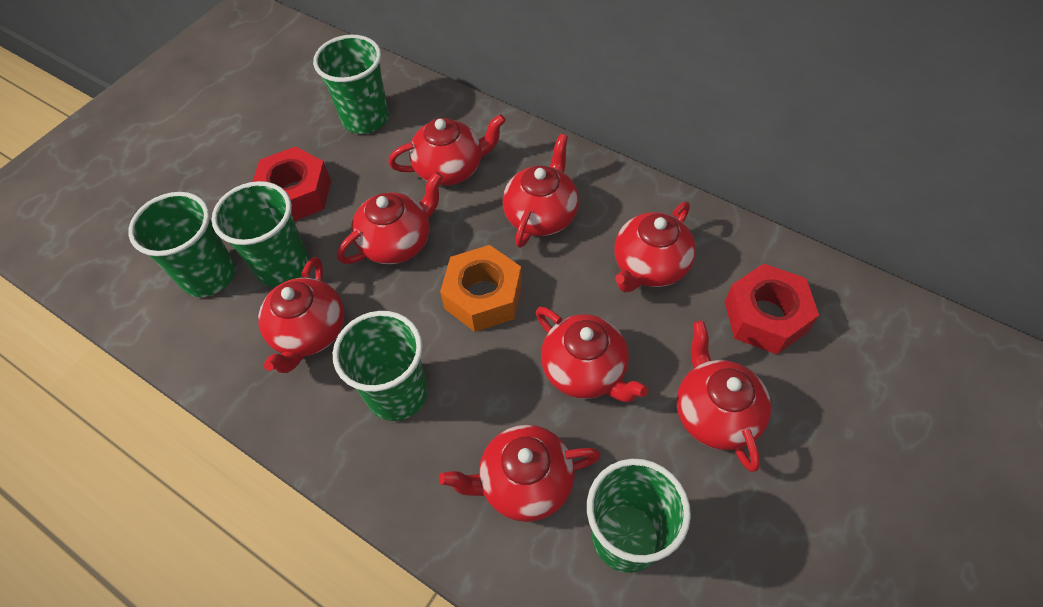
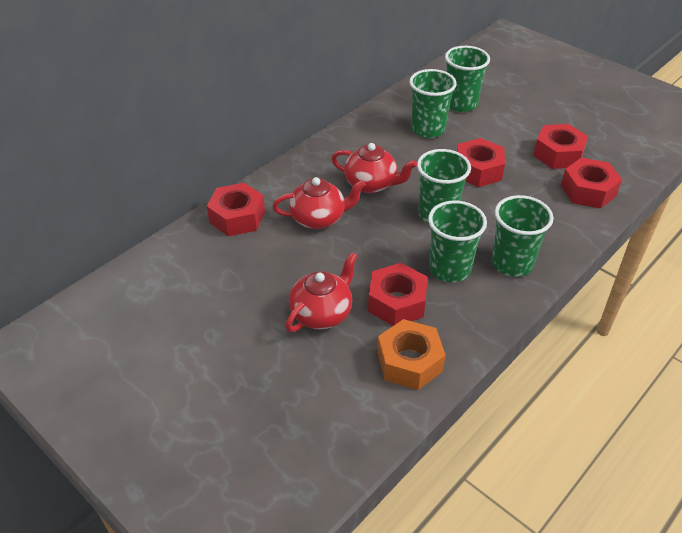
red nut: [252,146,331,221] [725,263,819,354] = 2 -> [207,183,265,236] [368,263,428,326] [457,138,505,187] [533,124,588,169] [561,158,622,209] = 5
red teapot: [258,257,344,373] [337,172,443,264] [388,114,506,186] [439,425,601,522] [502,134,579,248] [536,307,649,402] [614,202,696,292] [676,321,771,472] = 8 -> [273,177,366,229] [285,252,358,332] [331,143,417,193] = 3

